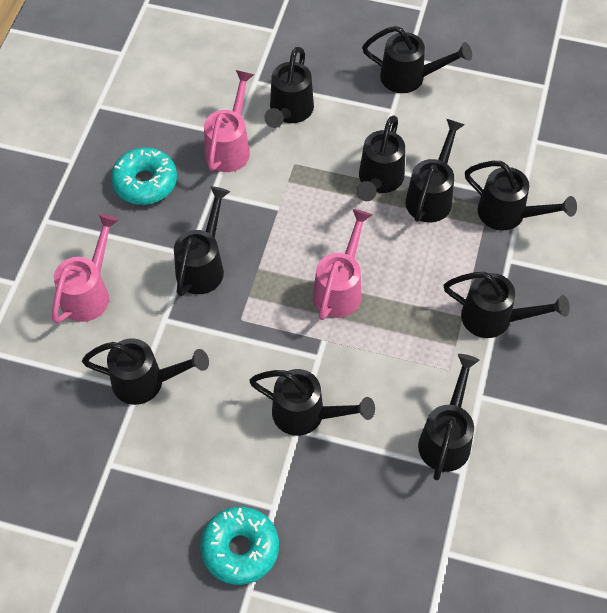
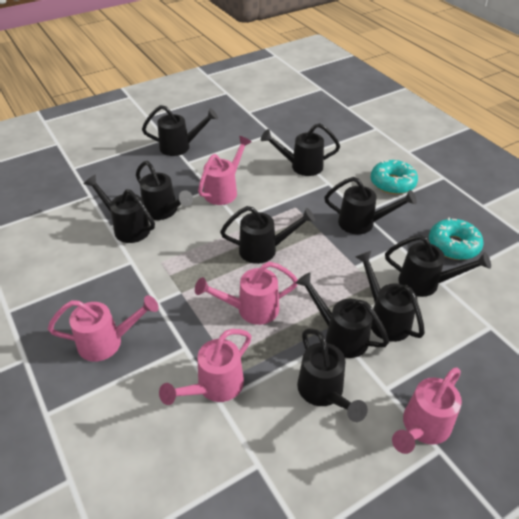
pink watering can: [52,213,119,323] [204,70,254,172] [313,209,372,320] = 3 -> [48,295,159,362] [159,329,252,405] [195,262,297,325] [198,136,251,205] [392,368,462,454] = 5

